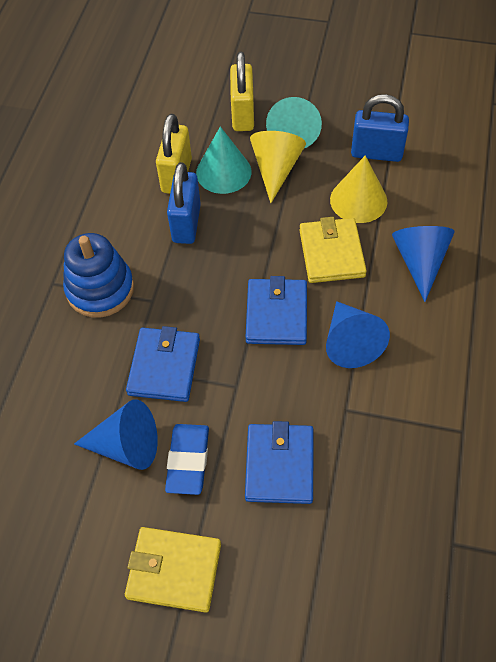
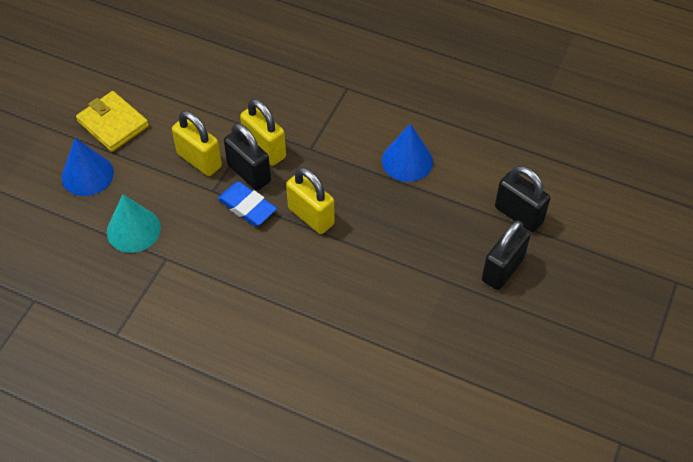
black padlock: none = 0 -> [224,123,271,190] [482,220,530,290] [495,166,550,232] = 3
blue cone: [74,399,158,470] [326,301,390,368] [392,226,455,302] = 3 -> [61,138,114,196] [382,124,433,182] = 2
blue padlock: [167,162,201,244] [351,94,409,162] = 2 -> none = 0
blue stacking toy: [63,233,134,318] = 1 -> none = 0
blue wallet: [126,326,200,402] [245,421,313,504] [246,276,307,345] = 3 -> none = 0
turquoise cone: [196,126,251,194] [266,97,322,148] = 2 -> [107,194,161,253] = 1
yellow cone: [250,131,306,203] [330,156,387,223] = 2 -> none = 0
yellow padlock: [156,114,192,194] [230,52,254,131] = 2 -> [172,111,222,176] [240,99,286,166] [286,167,335,234] = 3
yellow wallet: [125,527,221,613] [299,217,367,283] = 2 -> [76,91,149,152] = 1

